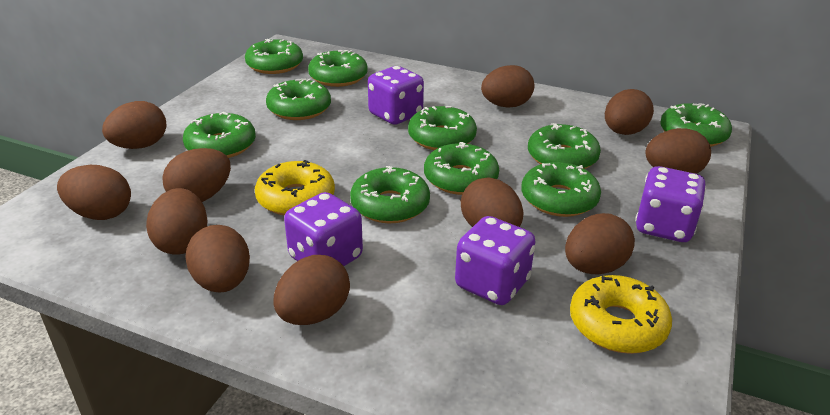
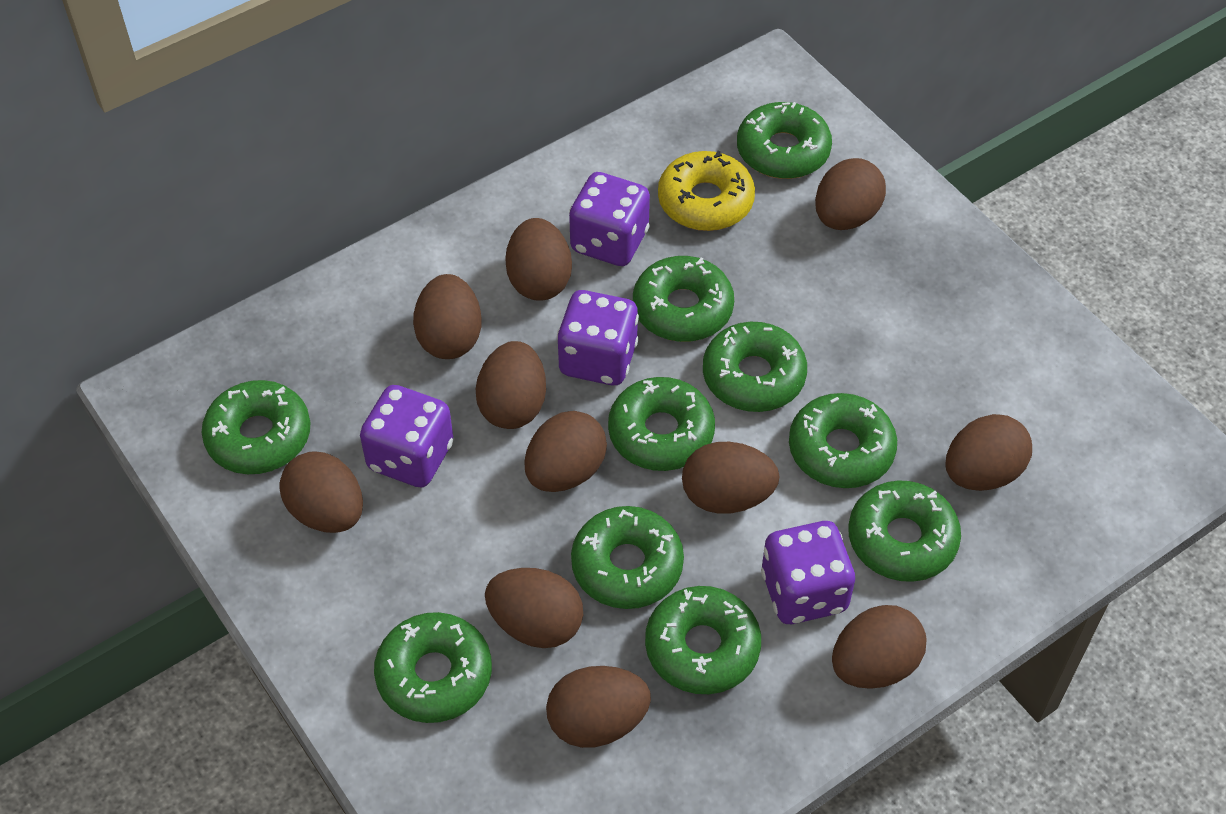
yellow donut: [255,160,335,216] [570,275,672,354] = 2 -> [658,151,755,231] = 1

